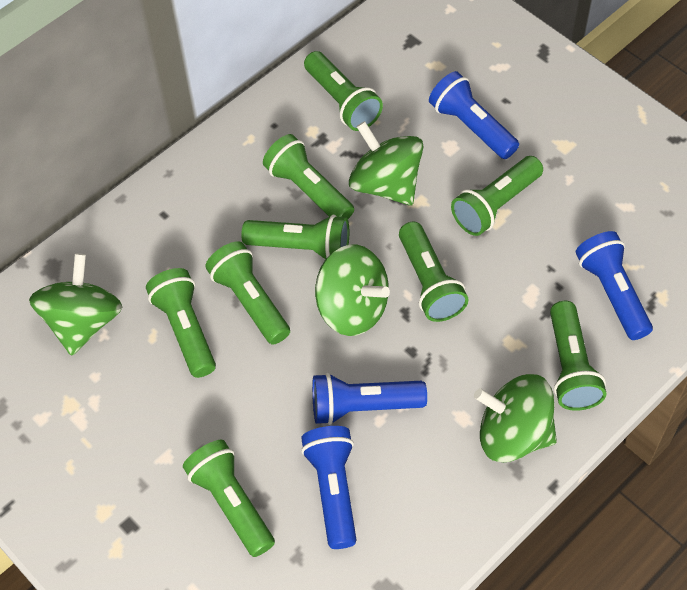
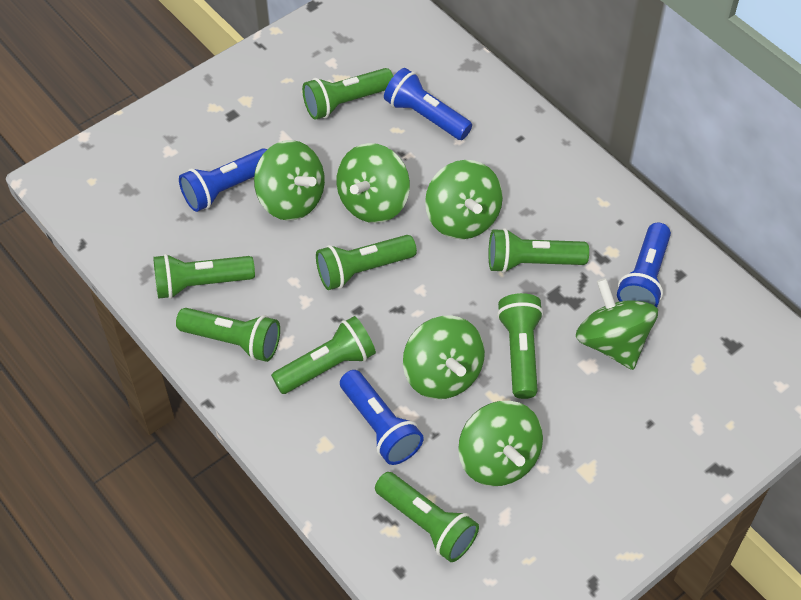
green flashlight: [146,268,216,378] [183,440,275,557] [205,241,290,345] [241,214,349,259] [263,134,354,219] [304,51,383,131] [399,222,468,322] [451,156,543,236] [550,301,606,411] = 9 -> [153,254,255,299] [176,308,280,362] [271,316,376,394] [302,68,393,120] [316,235,417,290] [375,472,479,562] [488,228,589,273] [497,293,544,399] = 8
green spinning top: [29,253,122,356] [315,245,390,336] [349,121,423,206] [474,374,557,462] = 4 -> [254,140,325,221] [337,143,410,223] [403,315,485,399] [425,160,503,239] [458,401,543,486] [576,278,658,370] = 6

